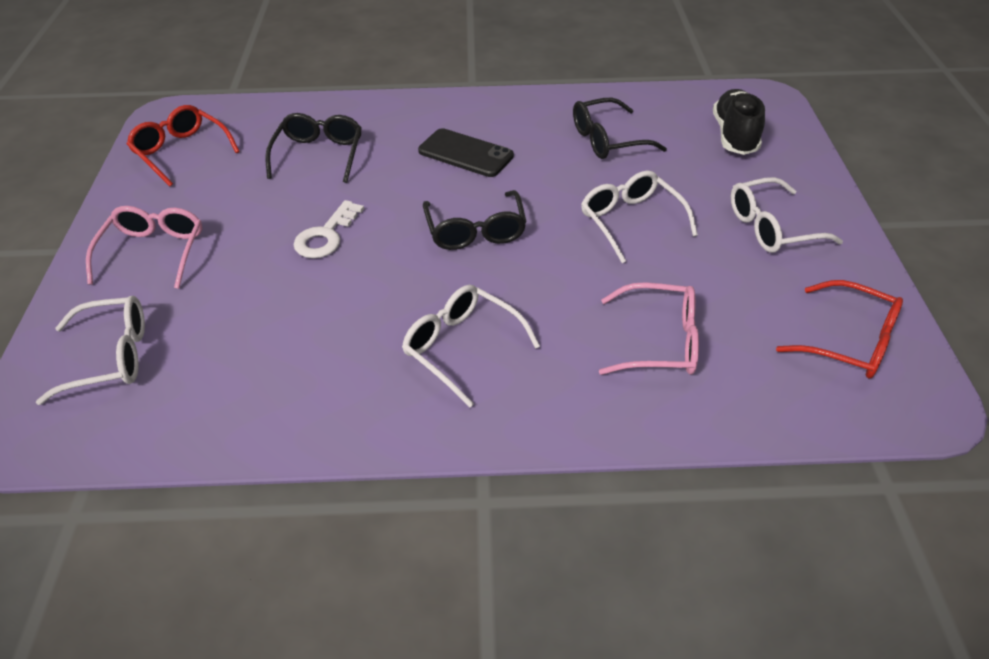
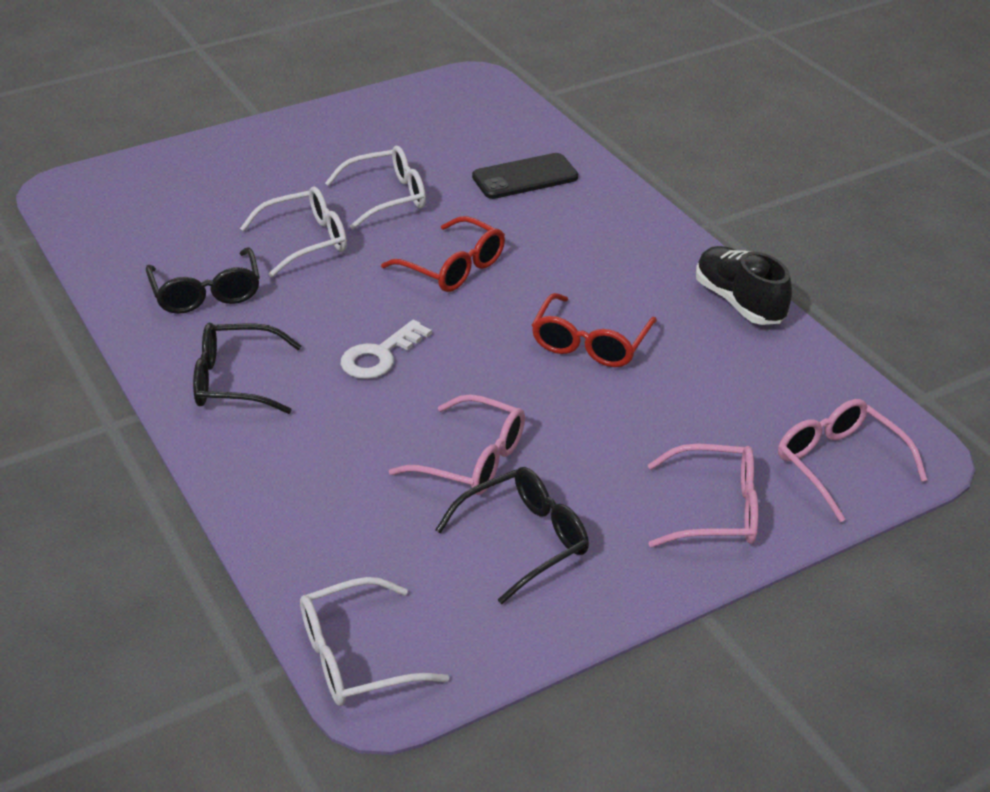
pink glasses: [86,206,202,289] [599,282,699,375] = 2 -> [389,394,525,495] [648,444,758,547] [778,399,927,522] = 3
white glasses: [36,296,145,405] [402,285,540,407] [581,171,698,263] [731,177,843,253] = 4 -> [240,186,347,277] [300,577,449,706] [325,146,426,229] = 3

